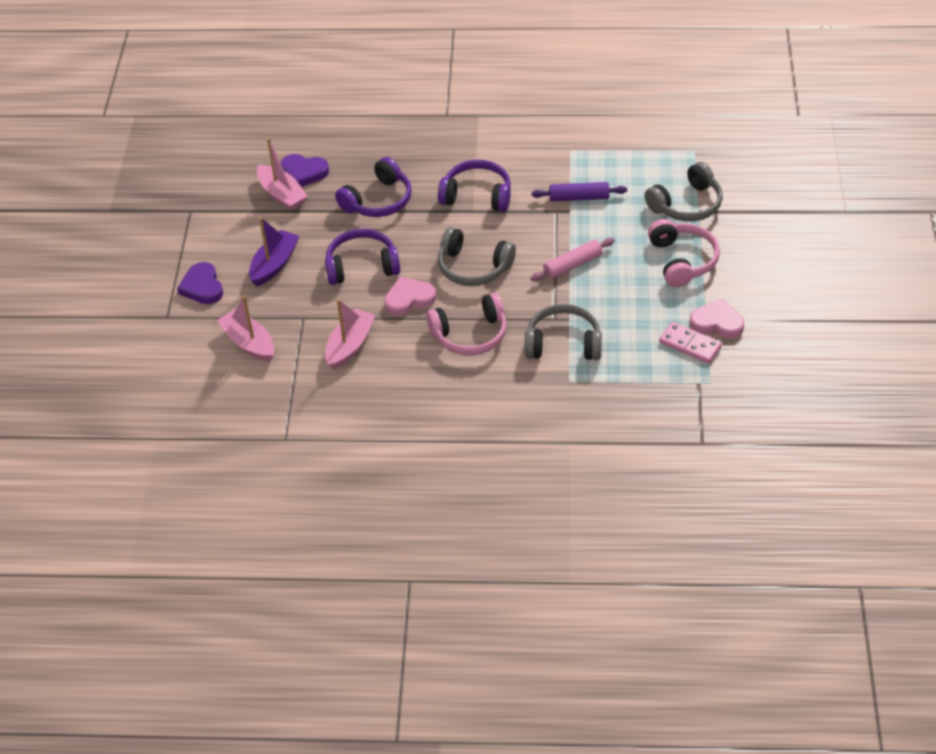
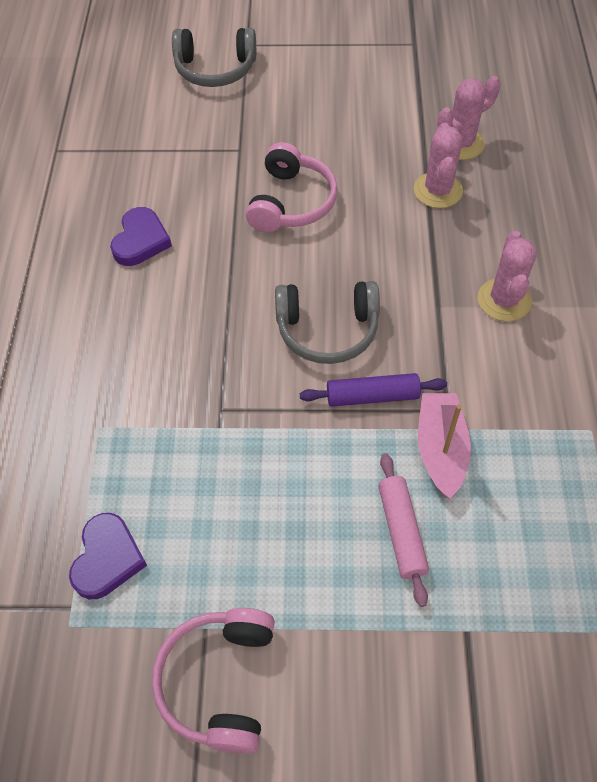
grey headphones: [438,227,516,286] [525,304,602,360] [645,162,723,221] = 3 -> [172,28,256,87] [275,281,380,364] = 2
pink boat: [217,295,274,362] [257,138,308,211] [325,299,375,370] = 3 -> [418,393,471,499] = 1
pink cactus: none = 0 -> [414,123,463,208] [437,76,501,160] [477,231,537,321] = 3
pink domino: [659,322,722,364] = 1 -> none = 0
pink heart: [384,277,436,316] [690,299,744,338] = 2 -> none = 0
purple boat: [249,217,300,286] = 1 -> none = 0
purple headphones: [325,229,400,285] [335,157,412,217] [438,160,511,212] = 3 -> none = 0

